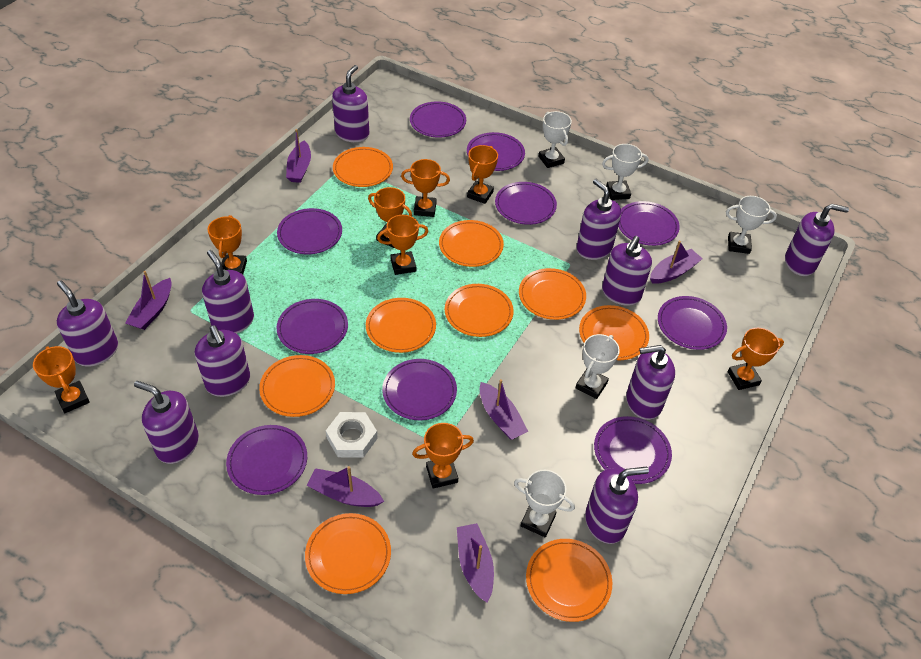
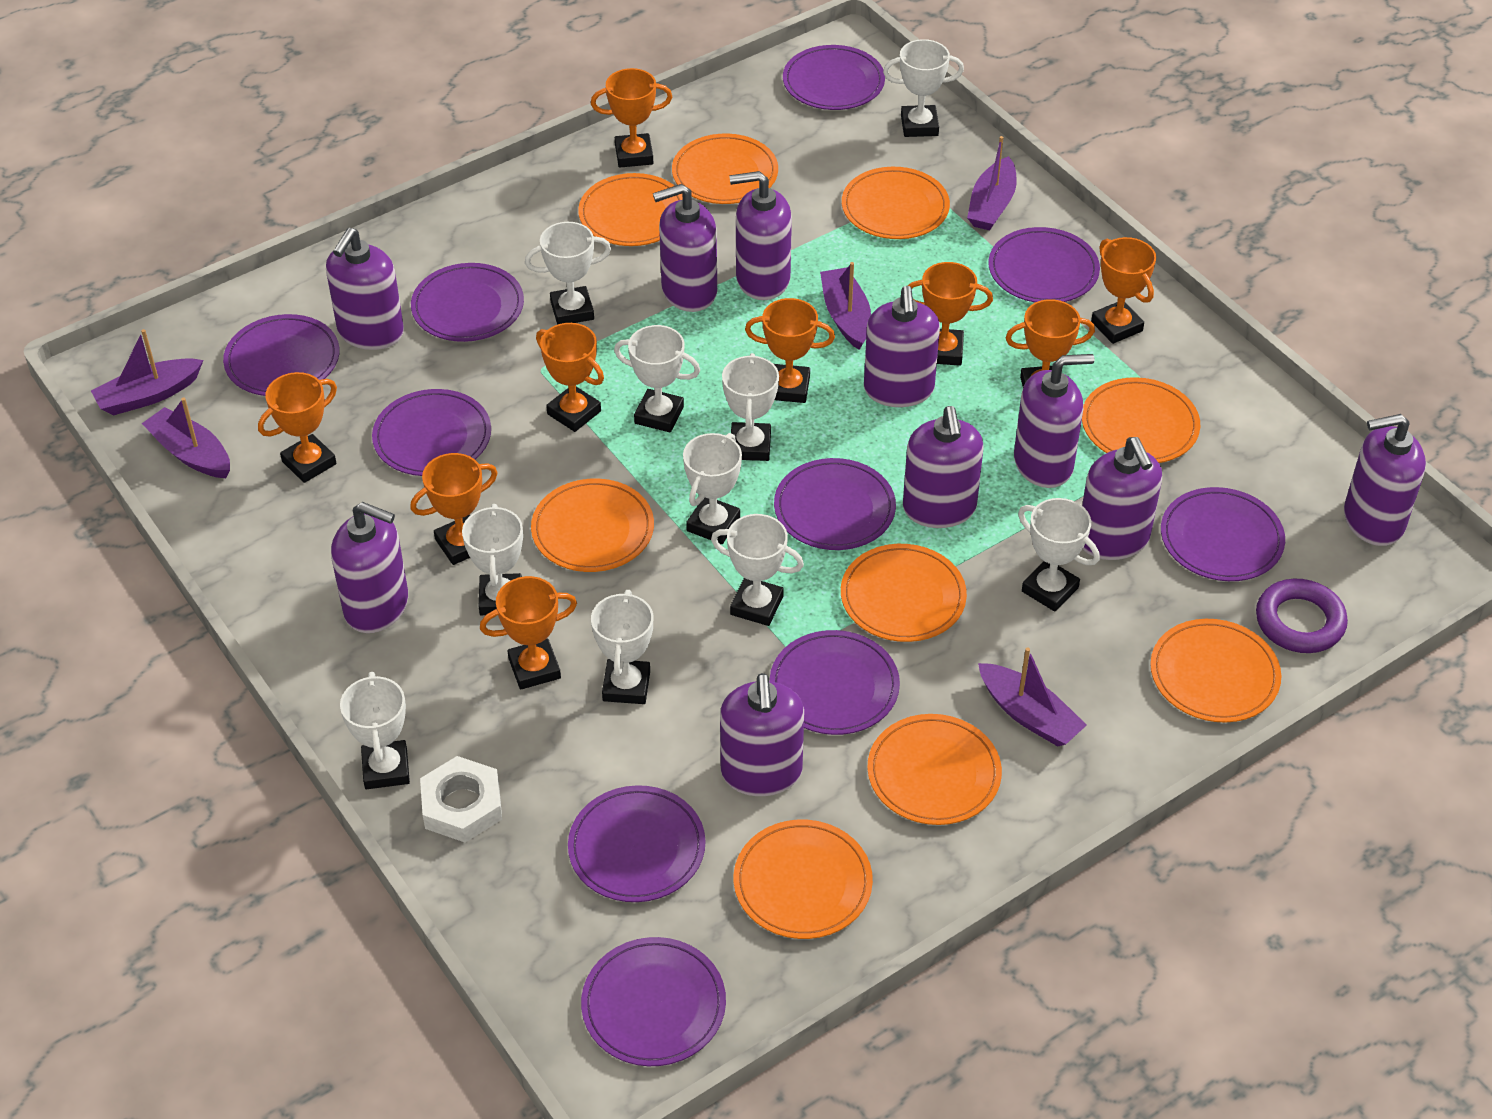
orange trophy: [33,346,90,413] [207,215,247,275] [368,187,412,248] [377,215,429,275] [401,159,450,217] [412,423,474,489] [467,145,498,204] [728,328,784,390] = 8 -> [258,372,337,483] [410,453,498,565] [480,576,577,690] [536,323,604,432] [591,68,672,168] [745,298,835,403] [907,262,993,366] [1006,299,1095,387] [1091,237,1156,344] = 9
purple boat: [125,271,172,330] [286,129,311,183] [307,466,384,507] [457,523,494,603] [480,379,528,440] [650,241,703,284] = 6 -> [91,329,203,415] [142,397,230,478] [820,262,871,350] [967,136,1017,230] [978,647,1087,746] = 5
purple ring: none = 0 -> [1256,579,1348,653] = 1
white trophy: [514,470,575,537] [538,111,572,168] [576,334,620,399] [602,144,649,200] [726,196,777,254] = 5 -> [340,672,410,789] [462,504,523,615] [525,222,611,325] [591,590,653,704] [614,325,700,432] [683,433,742,544] [711,514,804,626] [722,353,779,461] [883,39,964,137] [1018,498,1100,612] = 10

